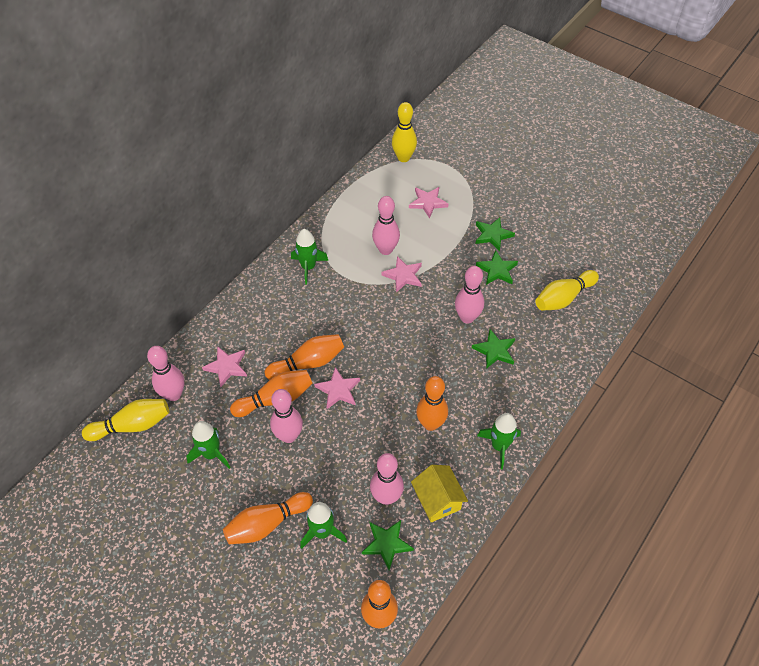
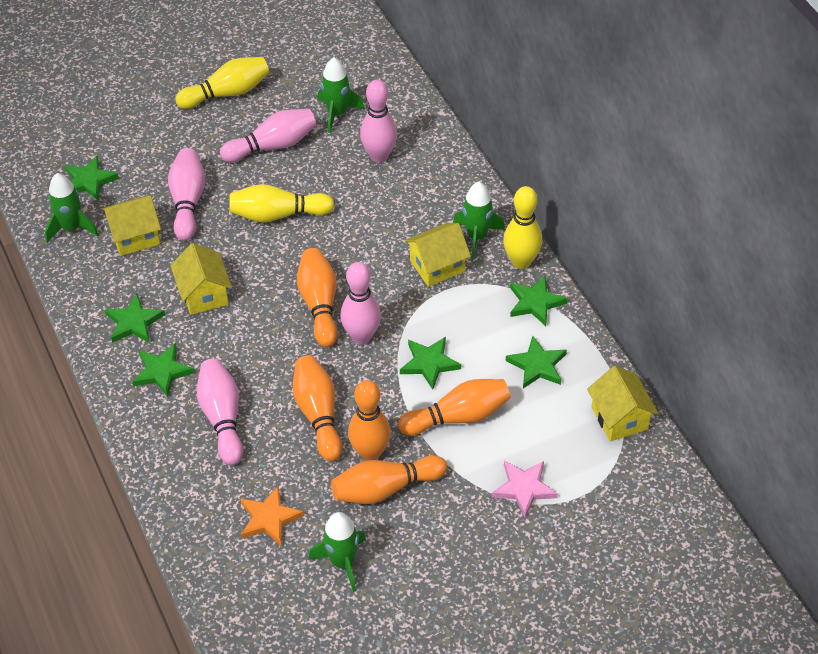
green star: [362,520,414,570] [472,329,515,369] [475,217,515,251] [476,250,518,285] = 4 -> [65,155,119,201] [105,294,165,343] [132,343,194,397] [400,337,461,389] [506,336,567,388] [510,276,568,326] = 6
orange star: none = 0 -> [240,486,304,546] = 1
pink star: [202,346,247,387] [314,367,360,409] [381,256,422,292] [409,187,449,219] = 4 -> [492,461,558,517] = 1
yellow house: [411,465,468,523] = 1 -> [102,195,161,256] [170,243,232,315] [405,223,471,287] [587,366,658,442] = 4

